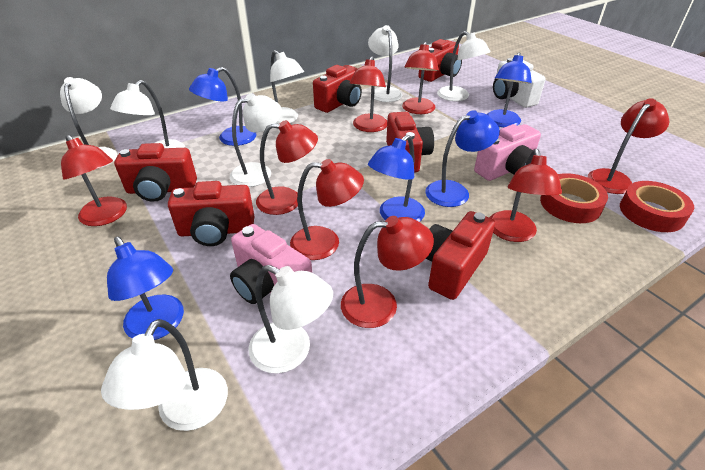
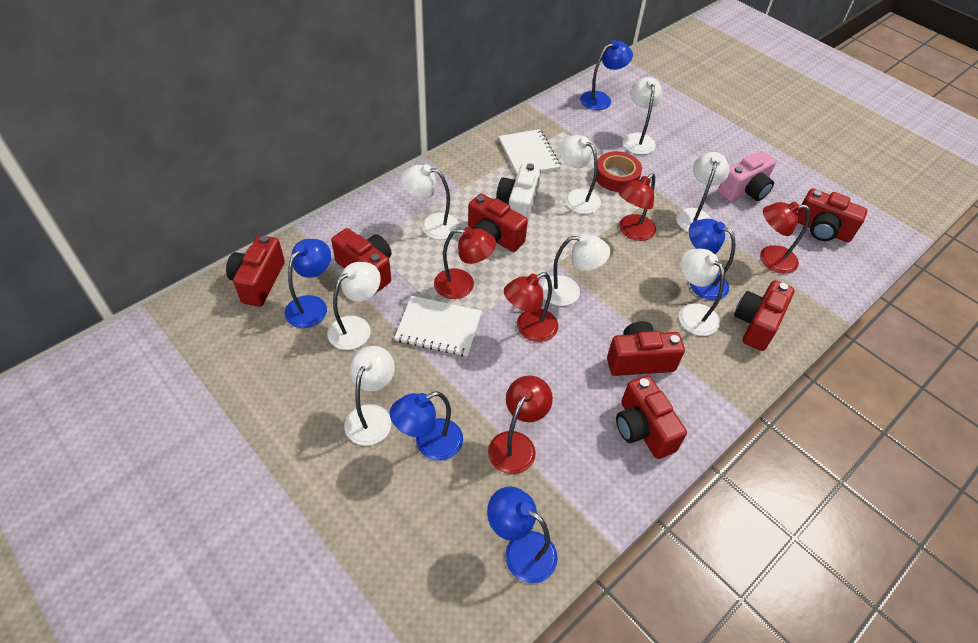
pink camera: [230,224,312,304] [474,124,541,181] = 2 -> [718,151,776,202] = 1
red camera: [114,143,197,202] [168,181,254,246] [313,65,362,113] [386,112,434,173] [418,39,462,82] [426,211,495,300] = 6 -> [226,235,285,306] [331,228,392,292] [468,194,528,252] [607,321,685,376] [616,375,687,459] [734,280,795,351] [797,188,867,242] = 7
red lamp: [61,135,127,226] [256,120,318,215] [290,159,364,260] [341,216,434,328] [350,56,387,132] [402,42,439,114] [490,149,562,242] [588,98,669,194] = 8 -> [434,227,496,299] [488,375,553,474] [504,272,558,342] [619,173,656,241] [760,202,810,274] = 5
red tape: [540,173,608,223] [620,181,694,232] = 2 -> [596,151,642,192] = 1
white notebook: none = 0 -> [394,296,482,357] [499,129,561,175] = 2

